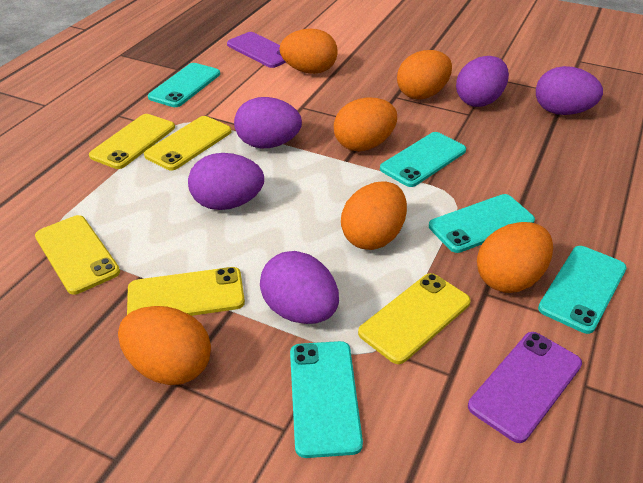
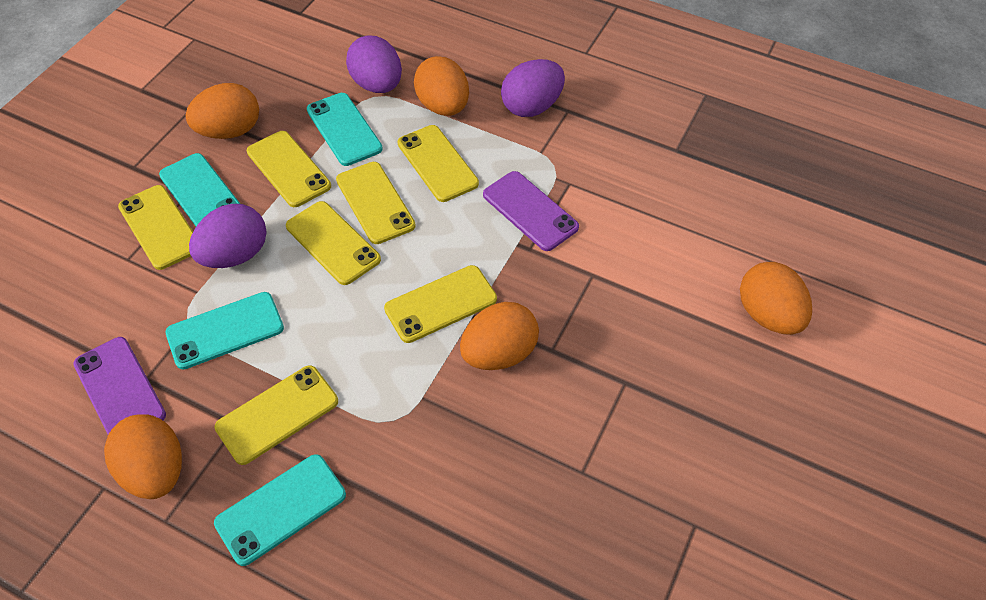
orange egg: [118,306,211,385] [279,29,338,74] [334,98,397,151] [341,181,407,250] [397,50,452,99] [477,222,553,293] = 6 -> [104,415,182,499] [185,83,259,139] [414,56,469,116] [460,302,539,370] [740,262,812,335] = 5
purple egg: [188,153,264,210] [234,97,302,148] [260,251,339,324] [456,56,509,107] [536,66,603,115] = 5 -> [189,204,266,268] [346,36,402,93] [501,59,565,117] = 3
turquoise phone: [148,63,220,107] [290,341,363,458] [380,132,466,187] [429,194,535,253] [538,246,627,334] = 5 -> [159,153,240,226] [165,292,284,370] [214,454,346,566] [307,93,383,166] = 4
yellow phone: [35,215,120,295] [89,114,175,169] [127,267,245,316] [144,116,232,170] [358,273,471,364] = 5 -> [118,185,193,270] [214,365,338,465] [247,131,331,207] [286,201,381,285] [336,162,416,244] [384,265,497,343] [398,125,479,202] = 7

